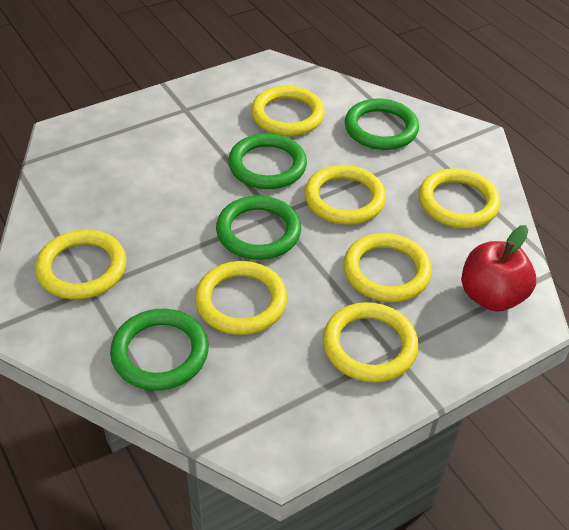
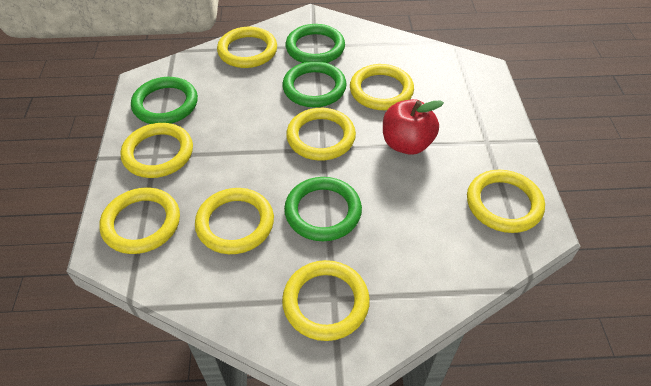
yellow ring: [35,230,127,299] [195,261,287,335] [251,86,325,136] [304,165,386,225] [323,302,419,382] [343,233,432,302] [419,168,501,228] = 7 -> [99,187,180,254] [120,123,193,178] [195,188,274,254] [217,27,277,68] [282,260,370,341] [286,108,356,161] [350,64,414,110] [467,170,545,233] = 8

